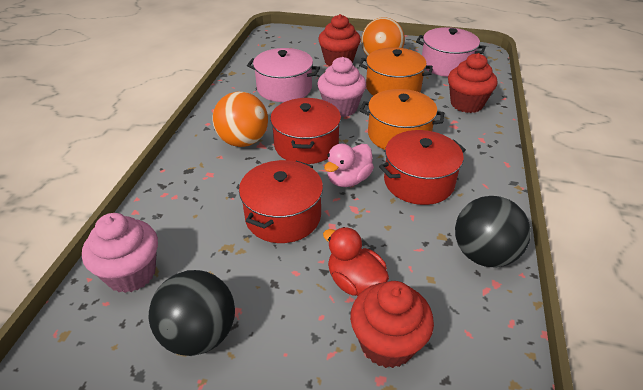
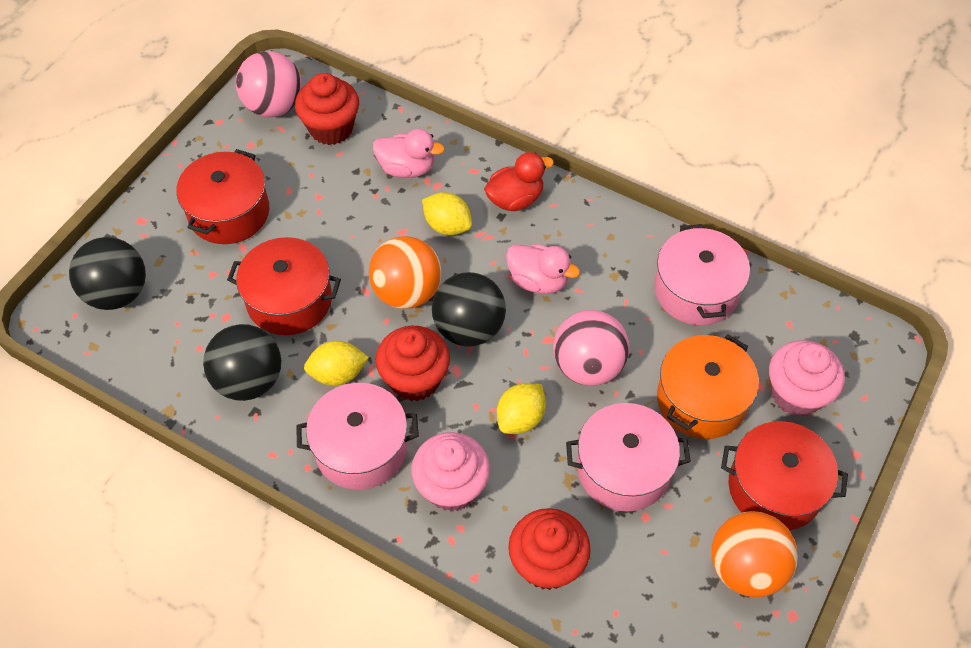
black ball: [149,270,235,356] [455,196,531,268] = 2 -> [69,237,146,310] [203,324,281,401] [432,272,506,347] = 3
orange pot: [359,47,433,96] [360,89,444,150] = 2 -> [657,335,759,439] = 1
pink ball: none = 0 -> [236,51,302,117] [553,310,629,386] = 2
pink duck: [324,144,374,187] = 1 -> [373,129,445,178] [506,244,580,294] = 2
pink pot: [247,48,320,102] [416,27,486,77] = 2 -> [296,383,419,490] [566,403,691,511] [654,224,750,325] = 3
yellow lemon: none = 0 -> [304,341,369,386] [422,192,472,235] [497,383,546,434] = 3

